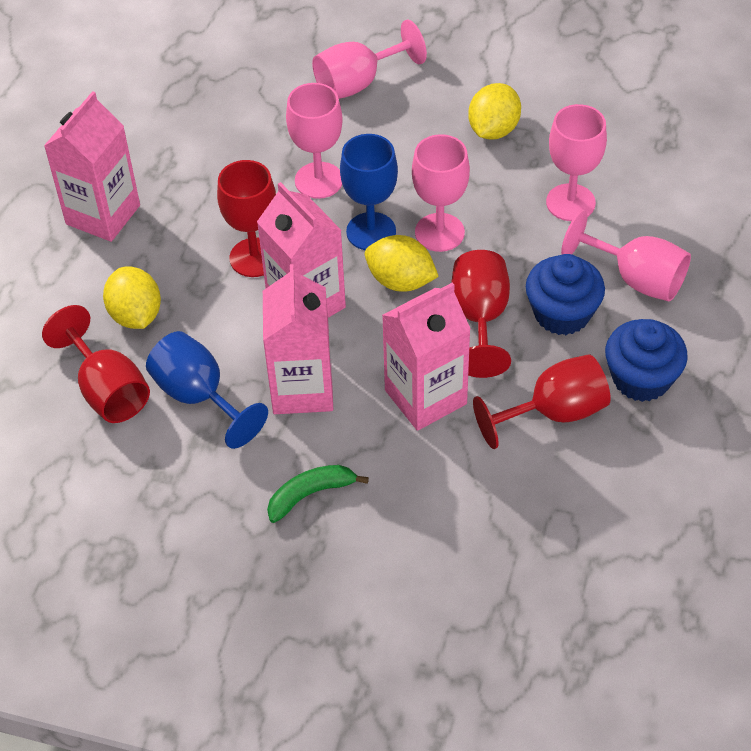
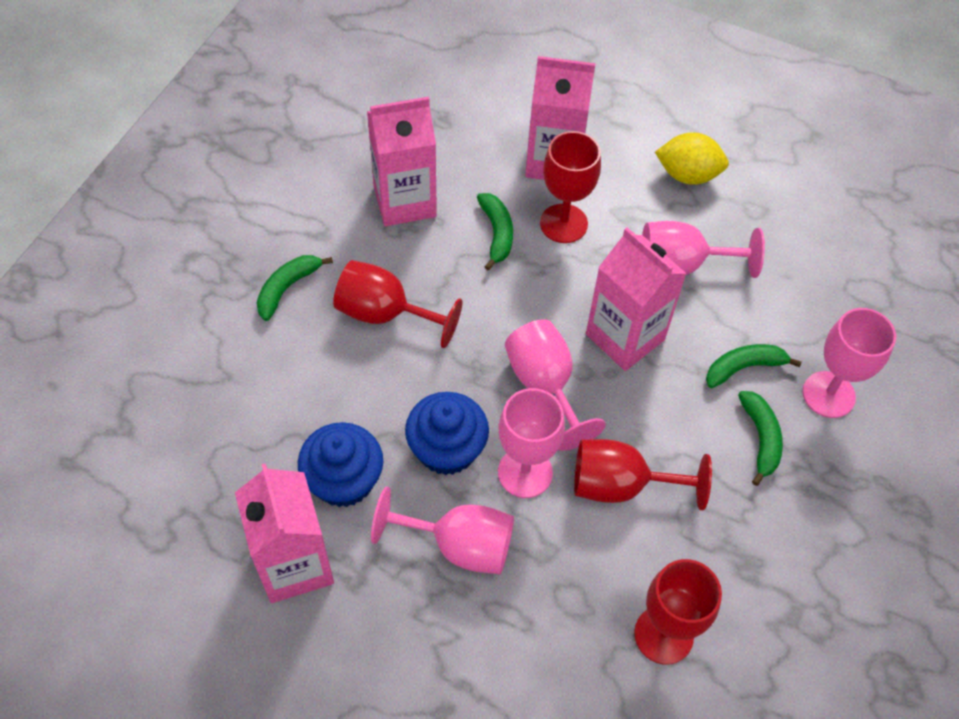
blue goblet: [146,331,268,449] [340,134,398,250] = 2 -> none = 0
green banana: [267,465,369,523] = 1 -> [257,255,333,321] [477,193,513,271] [706,344,802,388] [738,391,783,486] = 4
yellow lemon: [103,267,161,329] [365,235,439,292] [468,83,521,140] = 3 -> [655,132,729,185] = 1

